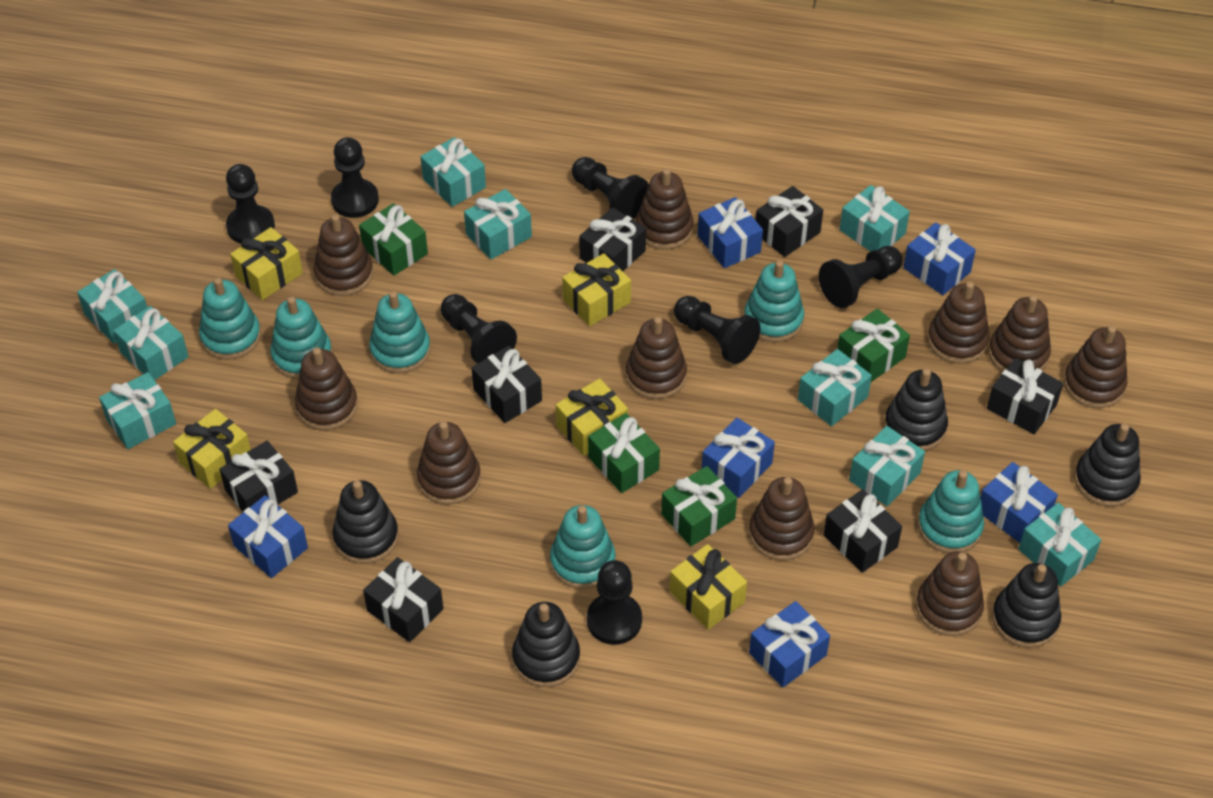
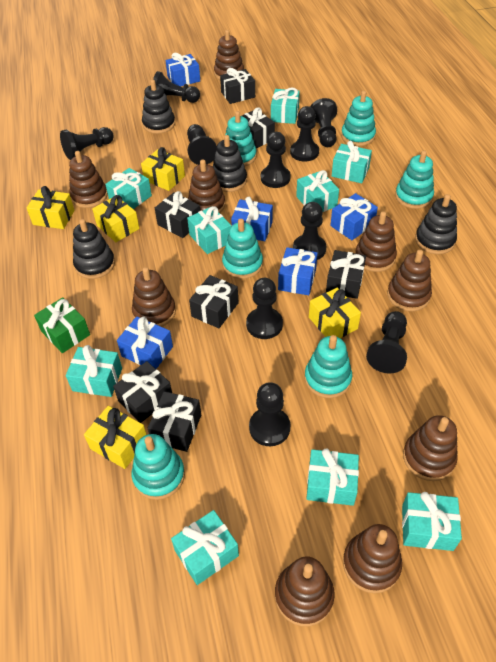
black pawn: [226,164,275,244] [331,137,379,218] [441,294,517,364] [572,157,649,219] [587,560,642,645] [674,296,760,364] [819,246,903,308] = 7 -> [60,127,114,160] [153,71,200,103] [187,124,217,165] [246,278,283,339] [249,382,290,446] [261,132,291,188] [290,106,319,161] [293,202,326,260] [310,98,337,147] [366,311,407,373] = 10
black stacking toy: [333,480,399,564] [512,602,580,687] [884,368,948,451] [992,563,1061,648] [1074,423,1141,507] = 5 -> [73,219,115,279] [142,80,175,134] [213,135,247,192] [415,194,457,254] = 4
blue gift: [228,495,308,578] [697,197,763,268] [702,418,775,498] [749,601,830,688] [903,223,976,295] [980,462,1058,543] = 6 -> [117,316,173,369] [165,53,200,86] [231,197,273,241] [278,247,318,295] [330,193,378,240] = 5
brown stacking toy: [295,347,358,430] [314,214,373,296] [417,421,481,505] [626,317,687,399] [636,168,694,250] [749,477,815,560] [916,551,984,636] [928,281,989,364] [988,295,1051,372] [1063,326,1127,408] = 10 -> [69,151,108,208] [132,267,176,327] [188,159,225,213] [214,30,244,80] [275,556,335,626] [343,524,402,593] [355,211,397,272] [387,250,432,311] [403,415,458,481] = 9
green gift: [359,203,428,276] [588,413,660,493] [661,466,737,547] [837,308,910,382] = 4 -> [34,297,90,353] = 1

